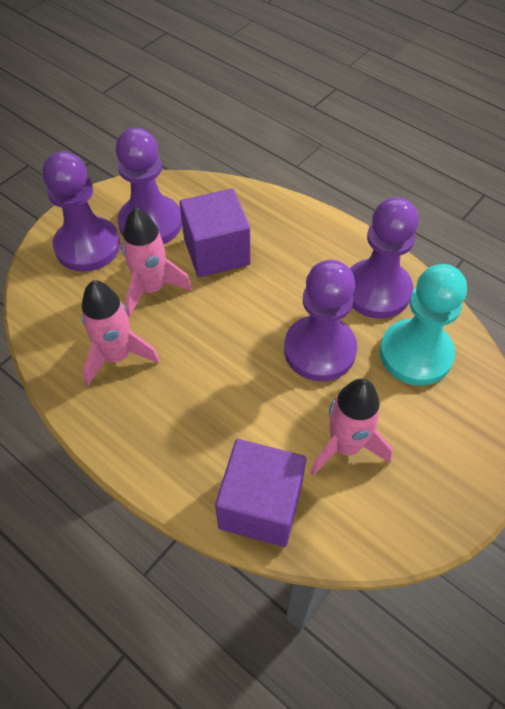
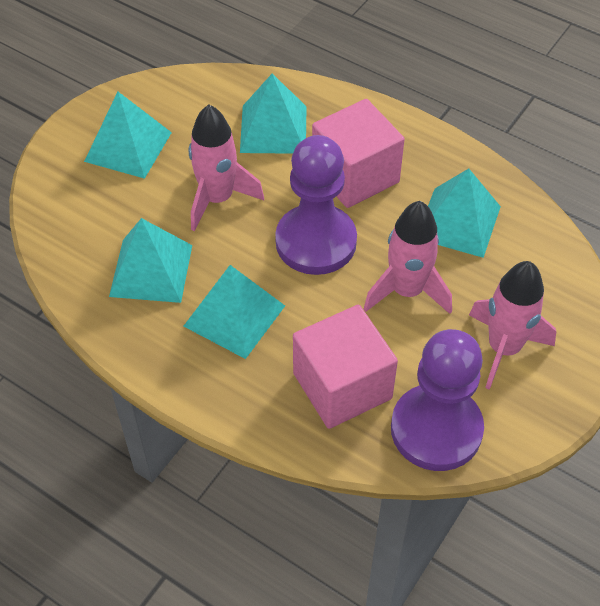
pink cube: none = 0 -> [293,305,398,429] [312,99,405,208] = 2
purple cube: [179,188,250,277] [215,439,306,547] = 2 -> none = 0
purple pawn: [43,151,120,272] [116,128,182,244] [284,260,357,381] [350,197,419,319] = 4 -> [275,135,357,275] [391,329,484,471] = 2
turquoise pawn: [380,264,467,386] = 1 -> none = 0
turquoise pyramid: none = 0 -> [84,92,172,179] [109,218,192,303] [184,265,285,359] [240,74,306,154] [428,168,501,258] = 5

